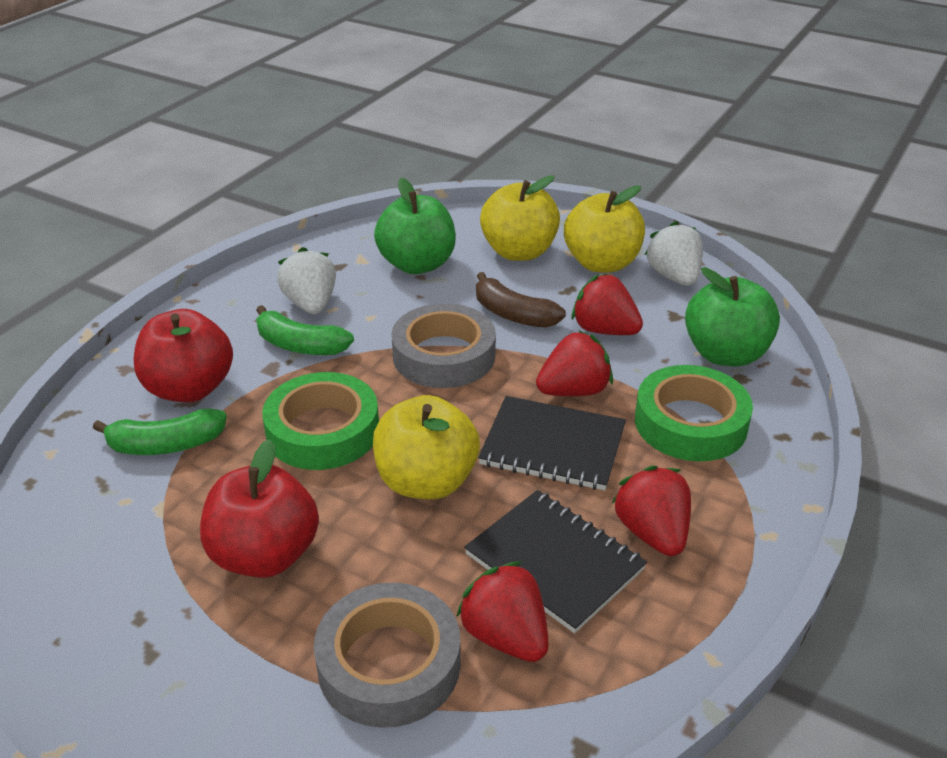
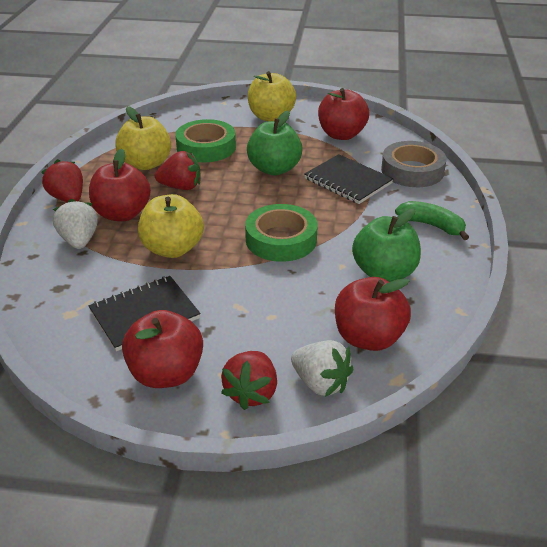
brown banana: [476,272,566,328] = 1 -> none = 0
green banana: [93,408,227,455] [256,305,354,355] = 2 -> [395,201,469,240] = 1
grey tape: [314,583,461,728] [391,303,496,388] = 2 -> [381,141,447,187] = 1
red apple: [134,309,233,402] [200,439,319,578] = 2 -> [89,149,151,221] [122,310,203,388] [318,88,369,140] [335,277,411,351] = 4
red strawberry: [456,561,549,662] [536,330,613,396] [571,274,643,335] [612,465,691,556] = 4 -> [41,159,83,202] [155,151,201,190] [221,351,277,410] = 3

